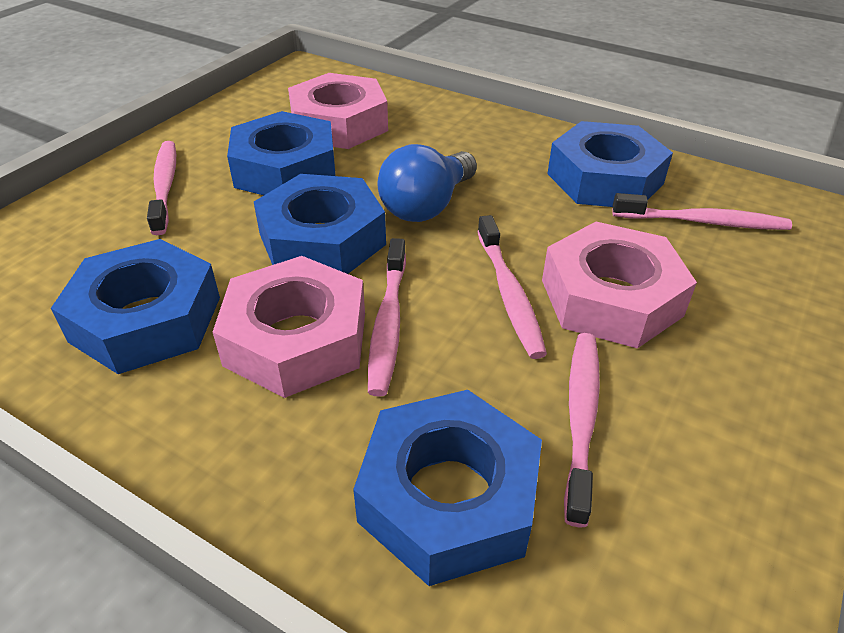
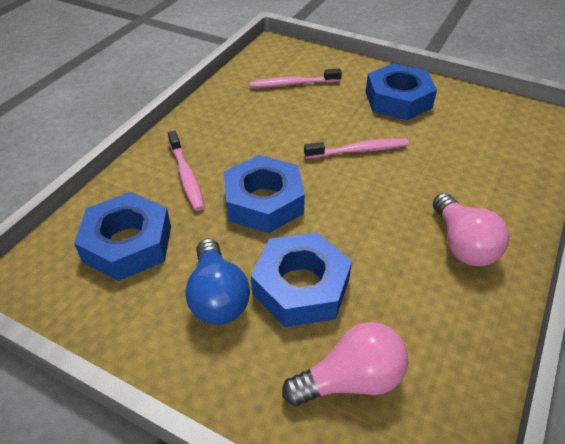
blue nut: [51,239,220,374] [227,111,336,195] [254,174,386,274] [353,390,542,586] [547,121,673,207] = 5 -> [74,192,171,281] [224,155,305,233] [251,232,352,327] [366,63,437,120] = 4
pink light bulb: none = 0 -> [282,322,408,406] [433,193,509,266] = 2
pink nut: [213,256,365,398] [288,73,388,149] [542,222,697,348] = 3 -> none = 0
pink toothbrush: [147,141,176,235] [368,238,406,397] [477,215,547,359] [564,333,600,527] [612,193,792,230] = 5 -> [168,131,204,211] [249,69,342,88] [304,139,409,159] = 3

